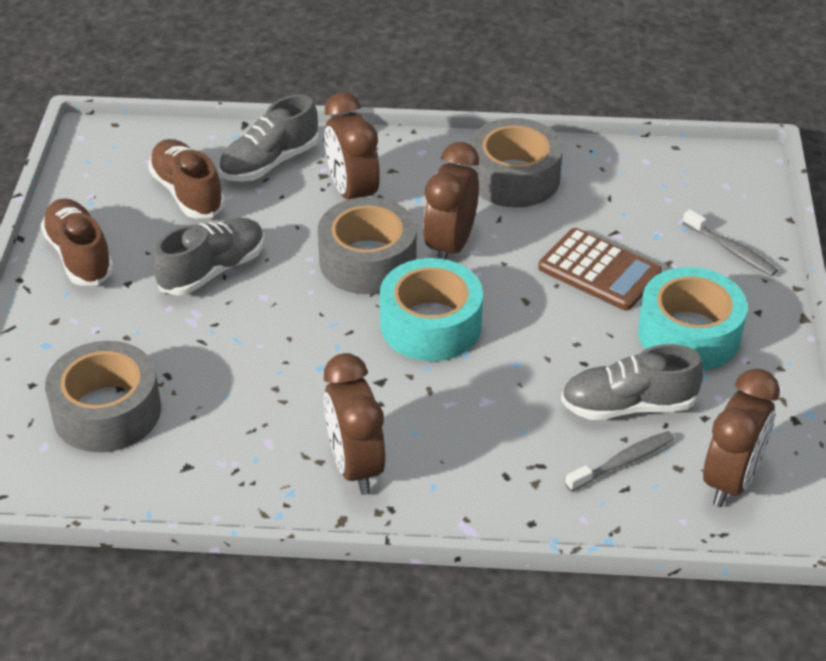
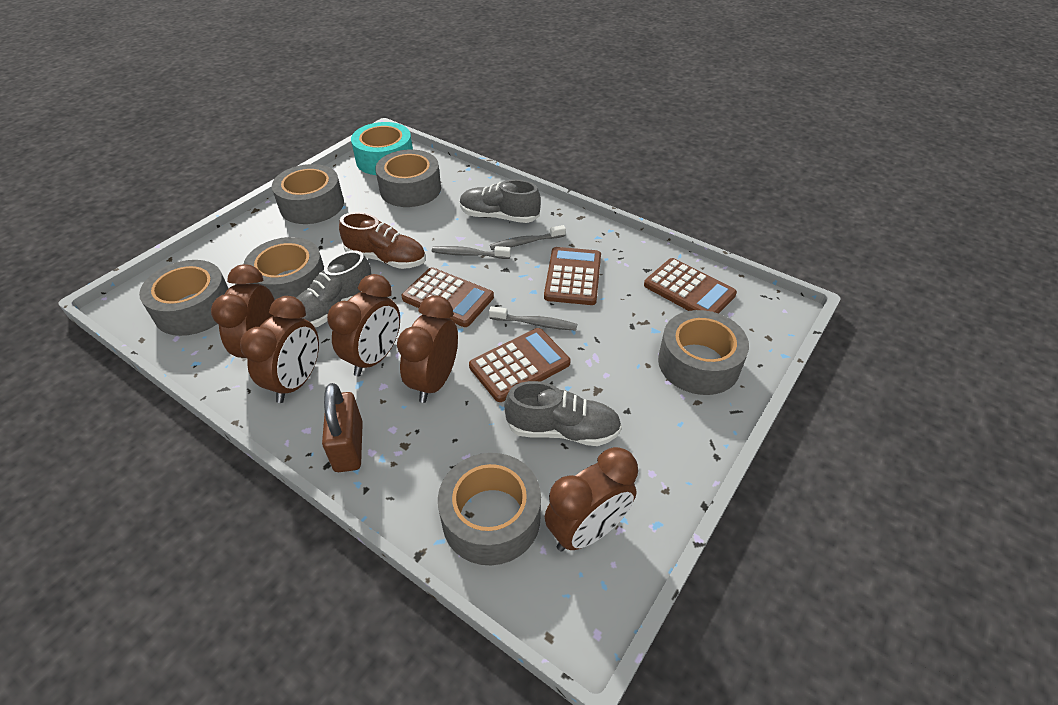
brown calculator: [538,228,662,311] = 1 -> [402,267,494,327] [469,328,571,402] [544,247,601,305] [644,258,737,313] = 4
brown clock: [324,92,380,200] [324,353,386,495] [423,142,479,260] [703,368,780,507] = 4 -> [211,264,275,358] [240,296,319,403] [327,274,400,376] [397,295,458,403] [545,447,638,552] = 5
brown padlock: none = 0 -> [322,383,363,472] = 1
brown shoe: [41,198,114,285] [148,139,225,219] = 2 -> [339,212,426,269] = 1
grey tape: [45,341,161,452] [318,197,417,294] [469,118,563,207] = 3 -> [139,260,229,336] [244,237,324,300] [272,164,344,224] [375,149,441,207] [438,453,541,565] [658,310,749,395] = 6
grey toothbrush: [565,431,675,492] [683,209,778,276] = 2 -> [432,246,511,259] [489,306,577,330] [490,225,566,250] = 3
turquoise tape: [380,258,483,361] [638,267,747,371] = 2 -> [351,122,413,175] = 1

